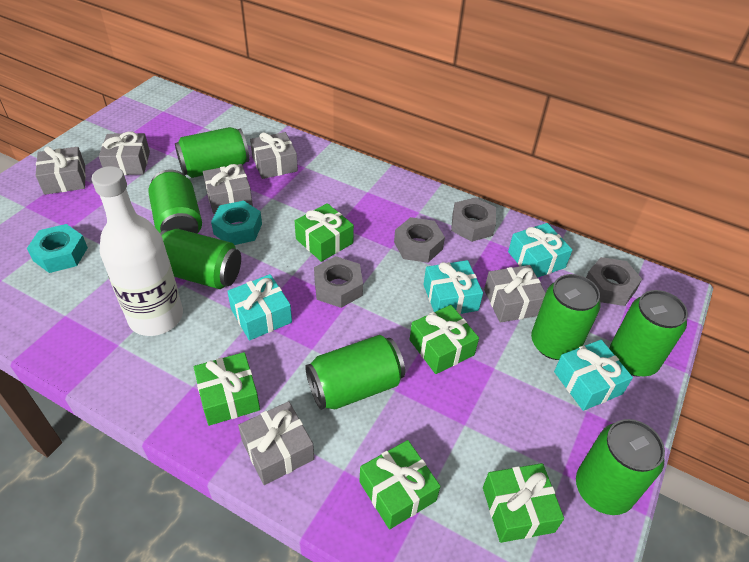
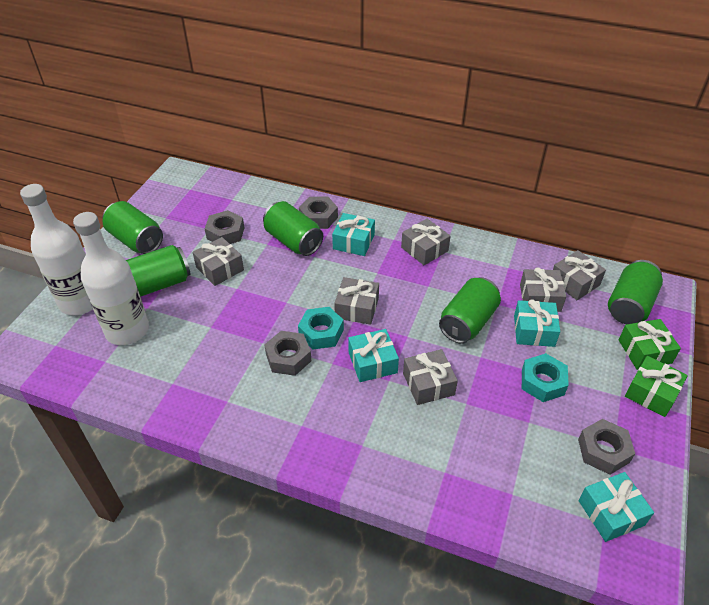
green can: [148,170,202,234] [160,229,241,289] [175,127,249,178] [305,335,405,410] [531,274,601,360] [576,419,665,515] [610,290,688,377] = 7 -> [103,201,163,254] [126,245,190,297] [263,201,323,256] [439,277,501,344] [608,260,663,324] = 5
green gift: [194,352,260,426] [295,203,354,262] [359,440,440,530] [410,305,479,374] [483,463,564,543] = 5 -> [619,319,681,370] [625,356,688,417] = 2
white bottle: [91,166,183,336] = 1 -> [20,184,93,315] [73,212,149,345] = 2

